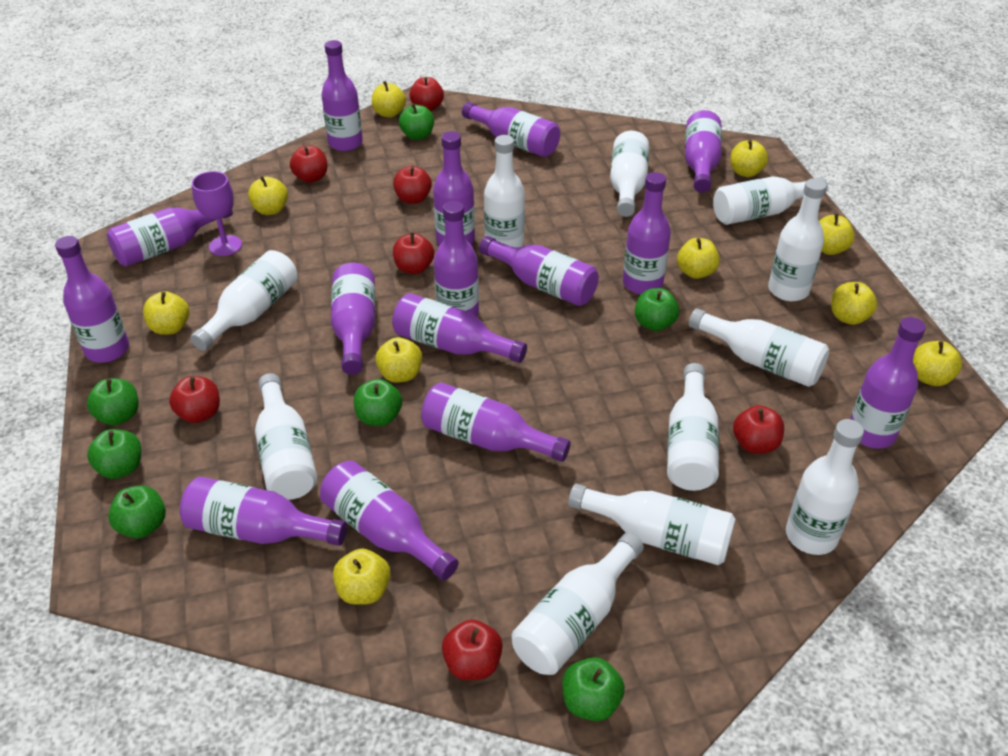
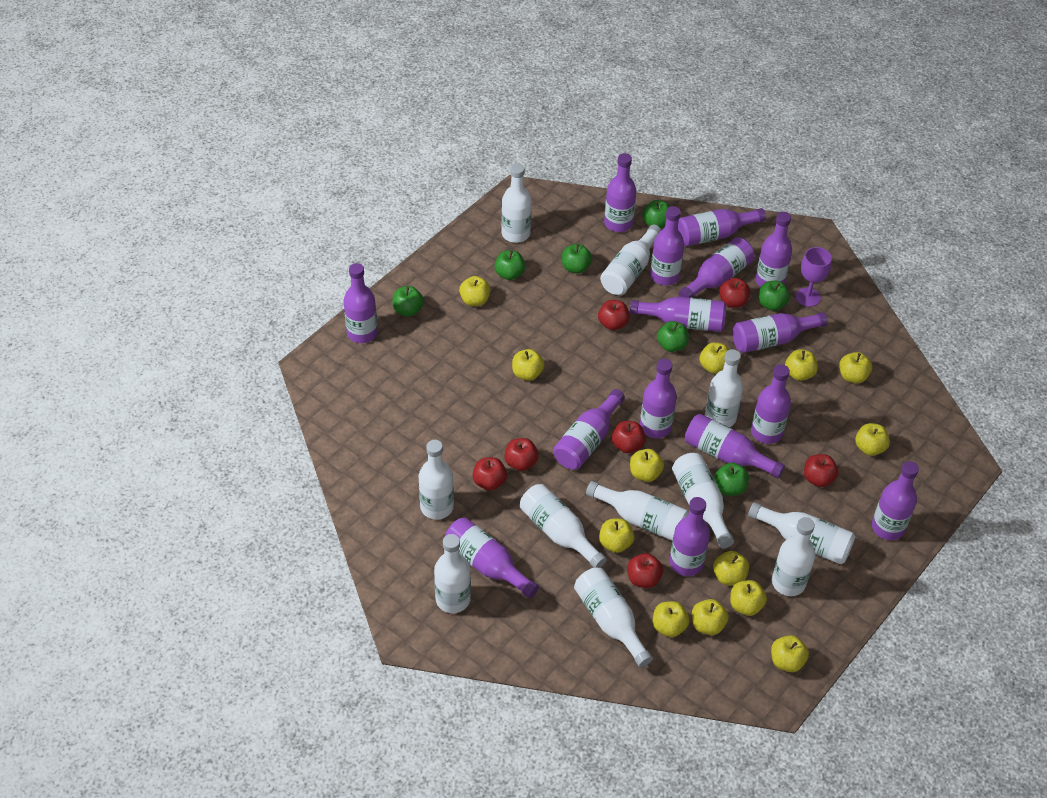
yellow apple: [143,291,189,335] [248,176,288,215] [333,548,391,605] [372,81,406,118] [375,337,422,383] [677,238,720,279] [730,140,768,177] [819,214,855,255] [831,282,877,325] [913,341,962,386] = 10 -> [459,276,491,306] [512,349,545,381] [599,519,634,553] [630,449,664,482] [653,601,689,637] [692,599,729,635] [700,342,729,374] [713,551,749,586] [730,580,767,616] [771,635,809,672] [785,349,818,381] [839,352,872,383] [855,423,890,456] = 13

